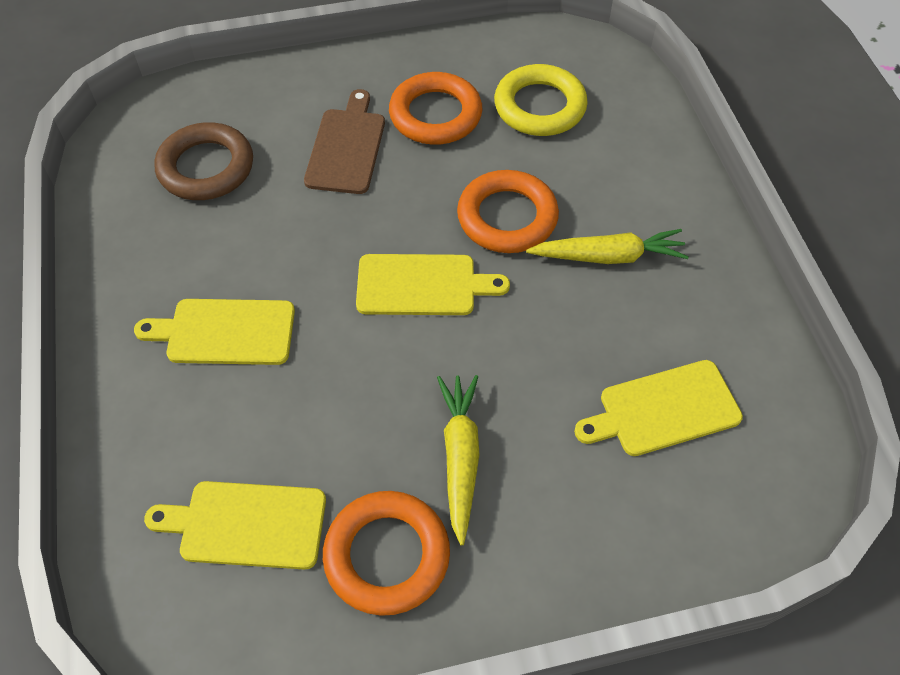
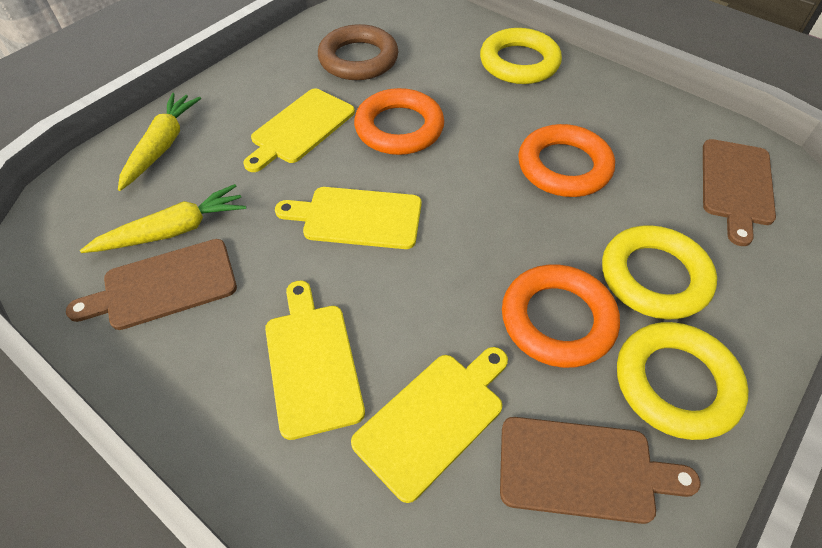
brown cutting board: [304,89,385,194] = 1 -> [66,239,237,330] [500,417,700,524] [703,139,776,246] = 3
yellow ring: [494,64,588,136] = 1 -> [480,28,562,84] [602,225,717,320] [617,322,748,440] = 3

